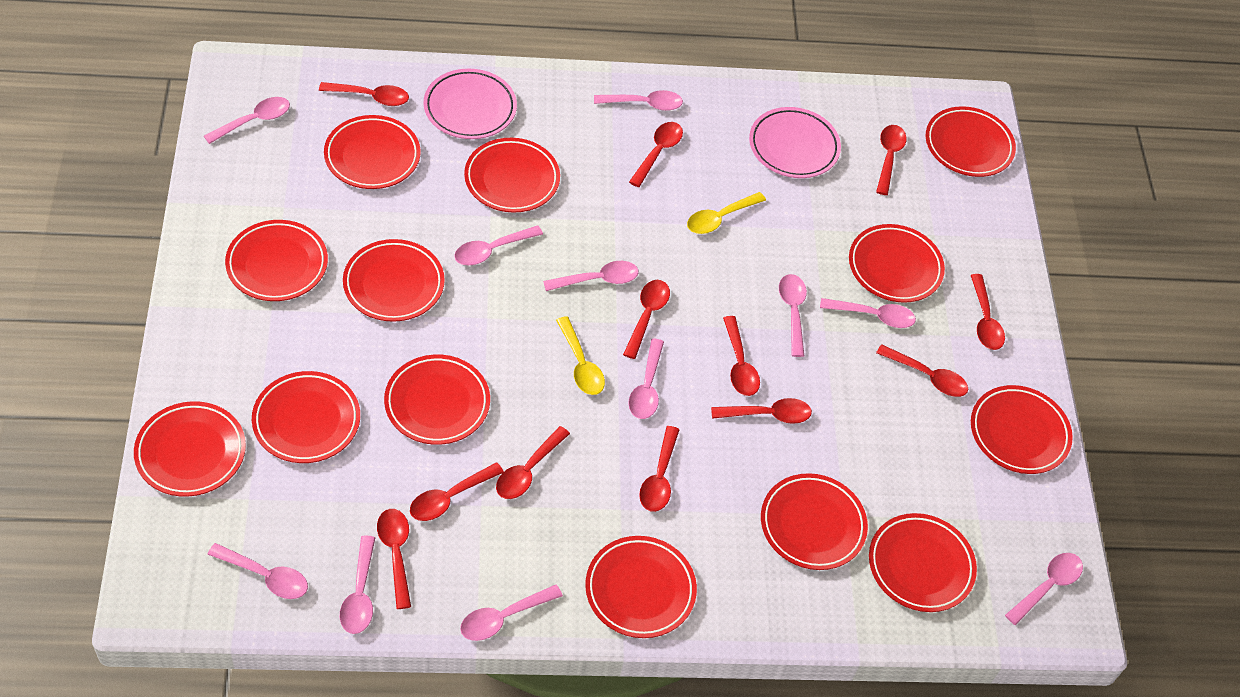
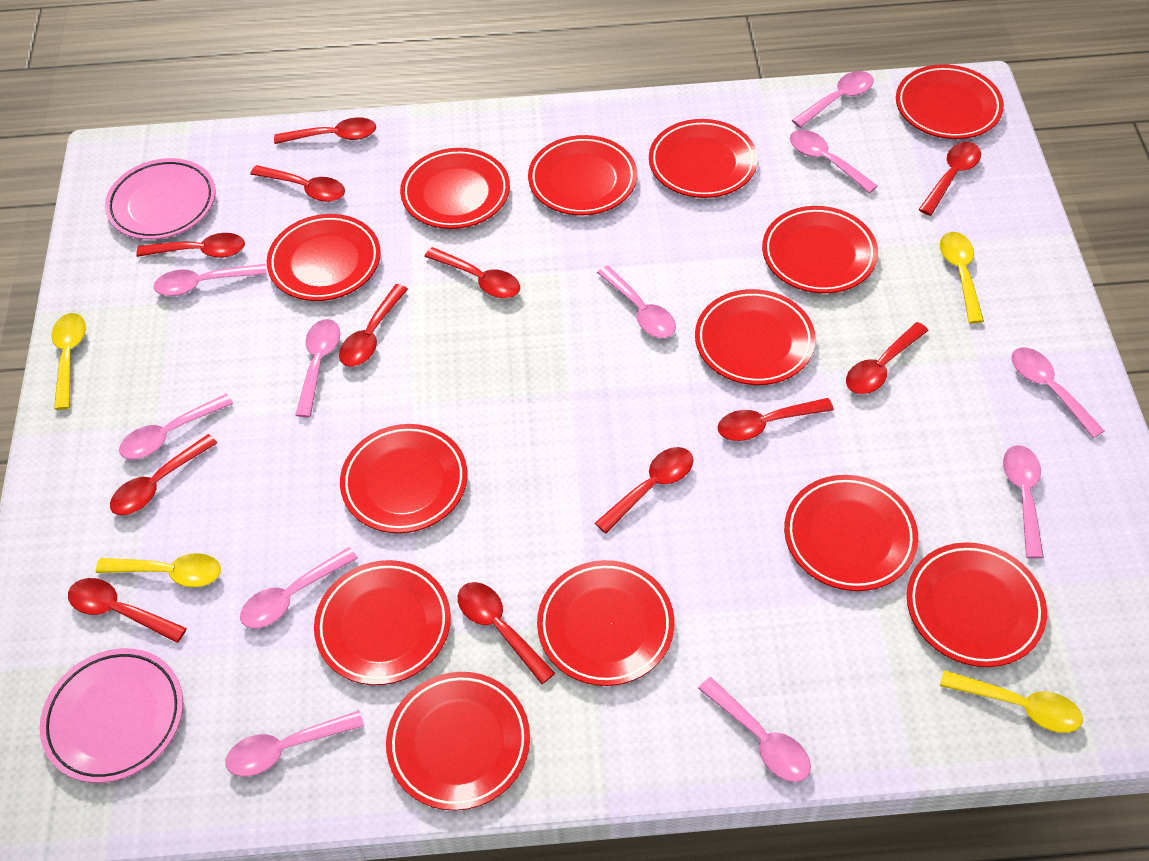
yellow spoon: [556,316,605,395] [687,192,766,234] = 2 -> [52,313,86,410] [96,553,221,587] [940,232,984,323] [940,670,1083,733] = 4

